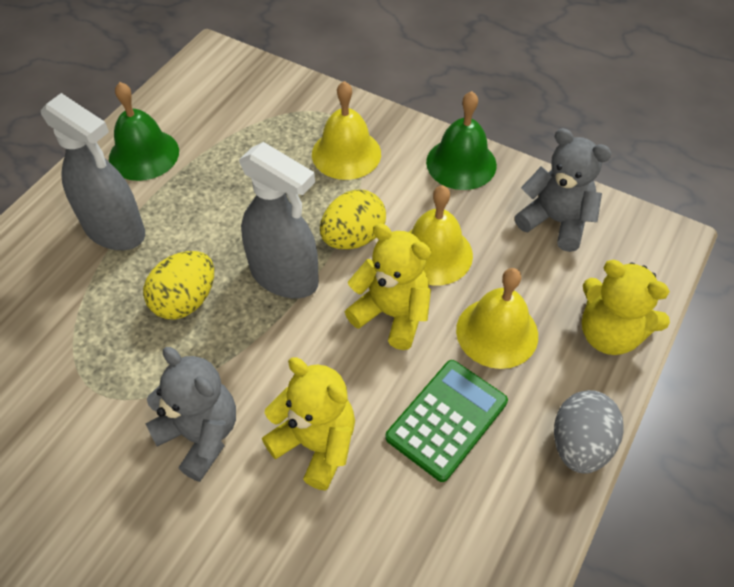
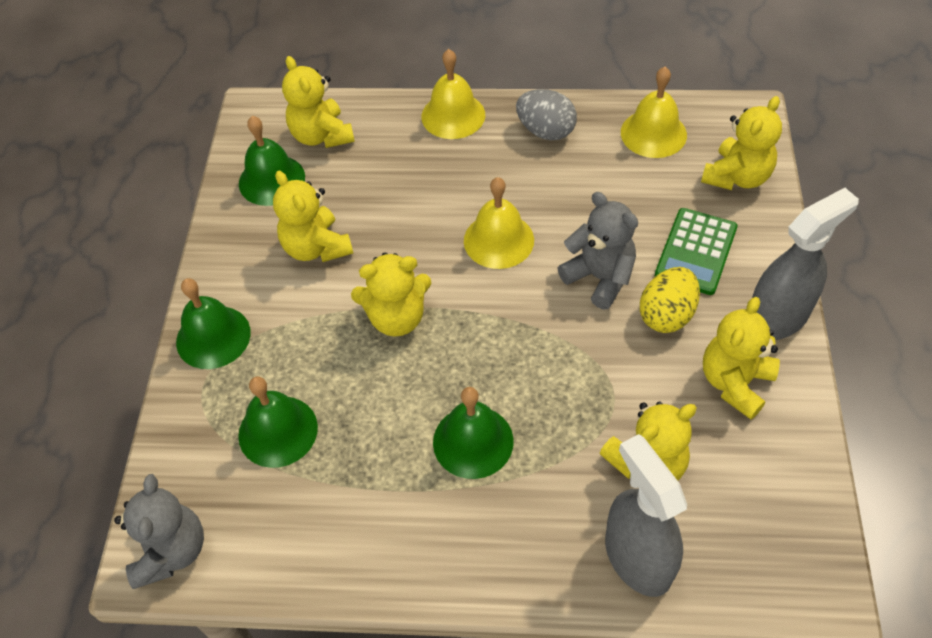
green bell: [109,82,179,181] [426,91,497,190] = 2 -> [176,278,251,369] [238,376,318,468] [239,116,305,206] [433,387,514,479] = 4
yellow egg: [143,251,214,319] [320,190,386,249] = 2 -> [640,267,700,333] = 1
yellow teddy bear: [262,357,355,491] [345,223,431,350] [582,260,670,355] = 3 -> [273,171,353,262] [282,56,355,148] [351,253,431,337] [600,401,697,481] [701,96,782,190] [703,297,780,419] = 6

